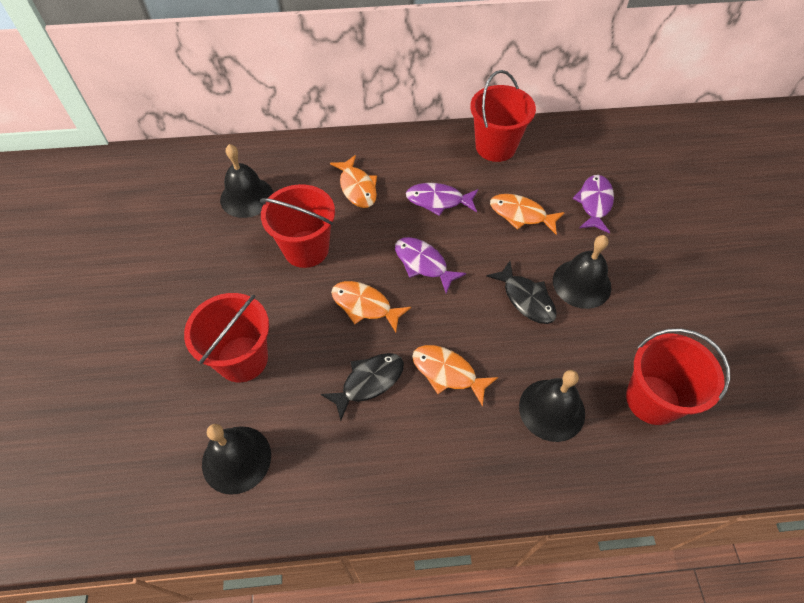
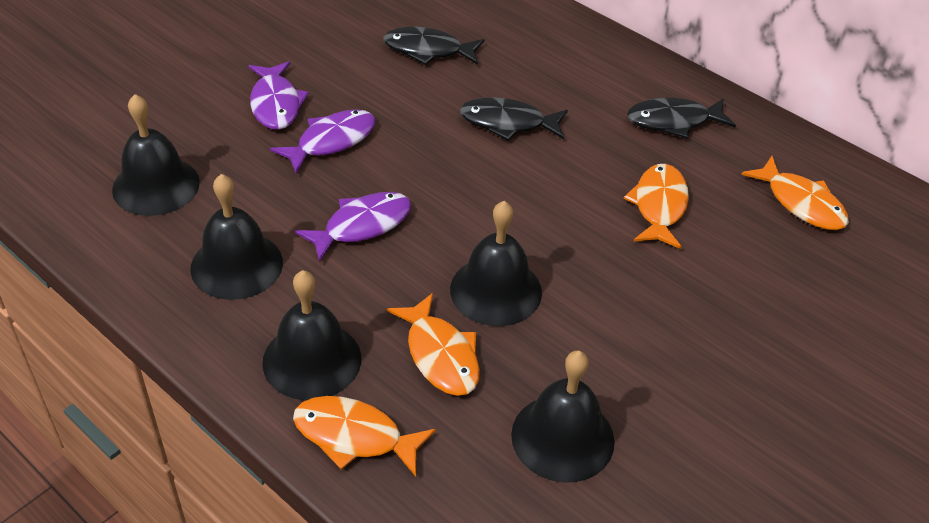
black bell: [202,424,271,495] [220,144,273,218] [519,370,585,442] [553,235,611,309] = 4 -> [112,94,200,216] [190,174,283,300] [262,270,361,400] [450,201,542,326] [511,350,615,483] = 5
black fish: [321,353,404,421] [486,261,557,324] = 2 -> [383,27,485,65] [460,97,568,140] [627,98,736,138] = 3
red bucket: [184,293,269,382] [260,184,335,268] [470,70,536,162] [626,328,730,425] = 4 -> none = 0

